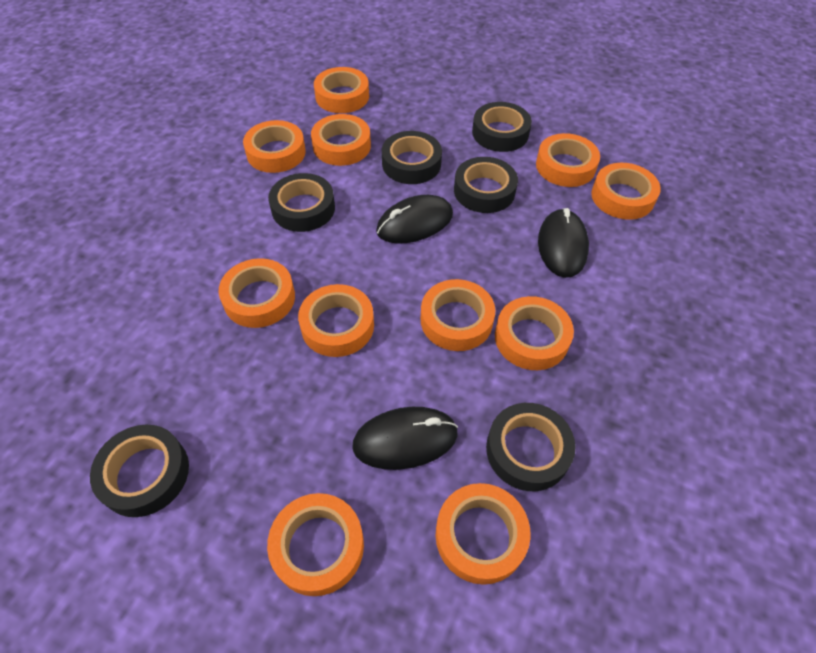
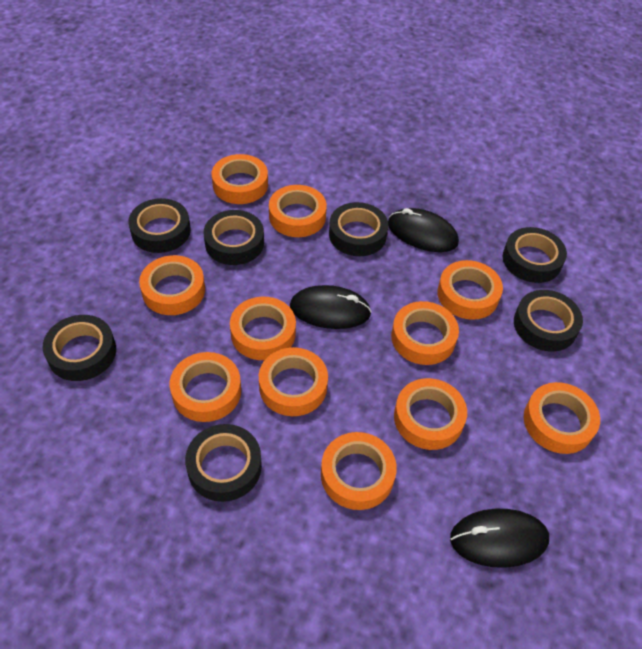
black tape: [90,425,189,517] [268,173,335,232] [382,131,442,184] [454,157,518,213] [472,102,532,152] [486,403,576,491] = 6 -> [43,315,116,381] [128,198,191,253] [185,424,262,502] [203,210,264,265] [329,202,388,256] [503,227,567,283] [514,290,583,352] = 7

